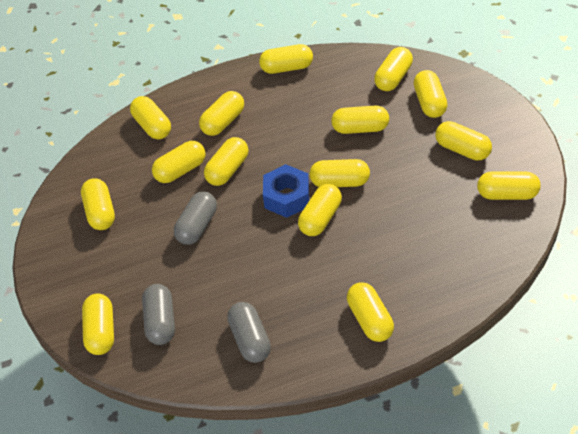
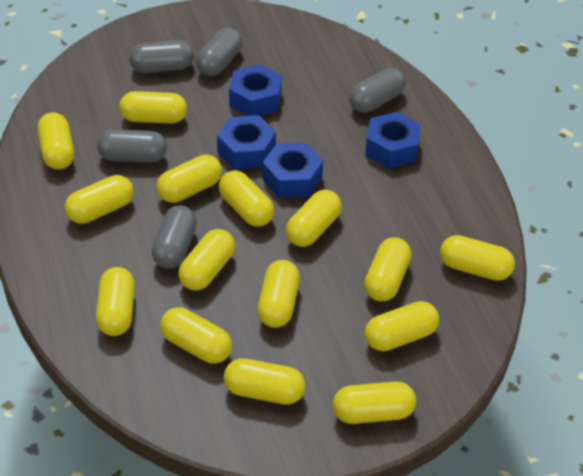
blue nut: [263,164,309,218] = 1 -> [217,115,276,169] [229,64,282,116] [263,143,323,198] [365,112,421,168] = 4
grey capsule: [142,284,175,345] [174,192,217,245] [227,302,271,363] = 3 -> [97,130,167,163] [129,40,194,73] [151,205,197,269] [196,27,242,76] [349,68,405,113] = 5

